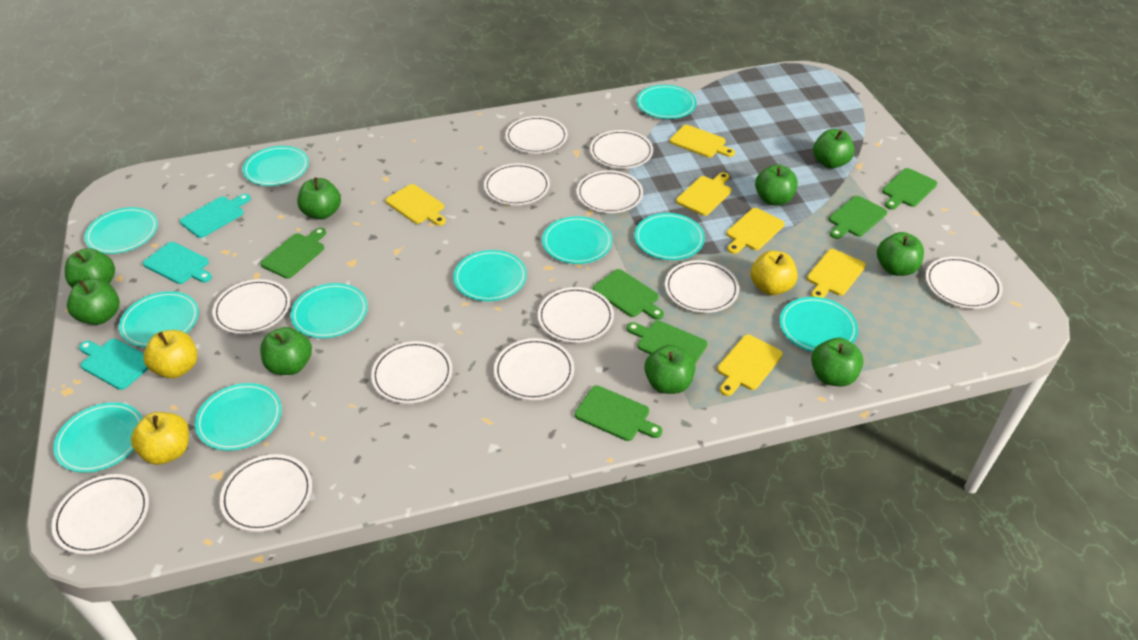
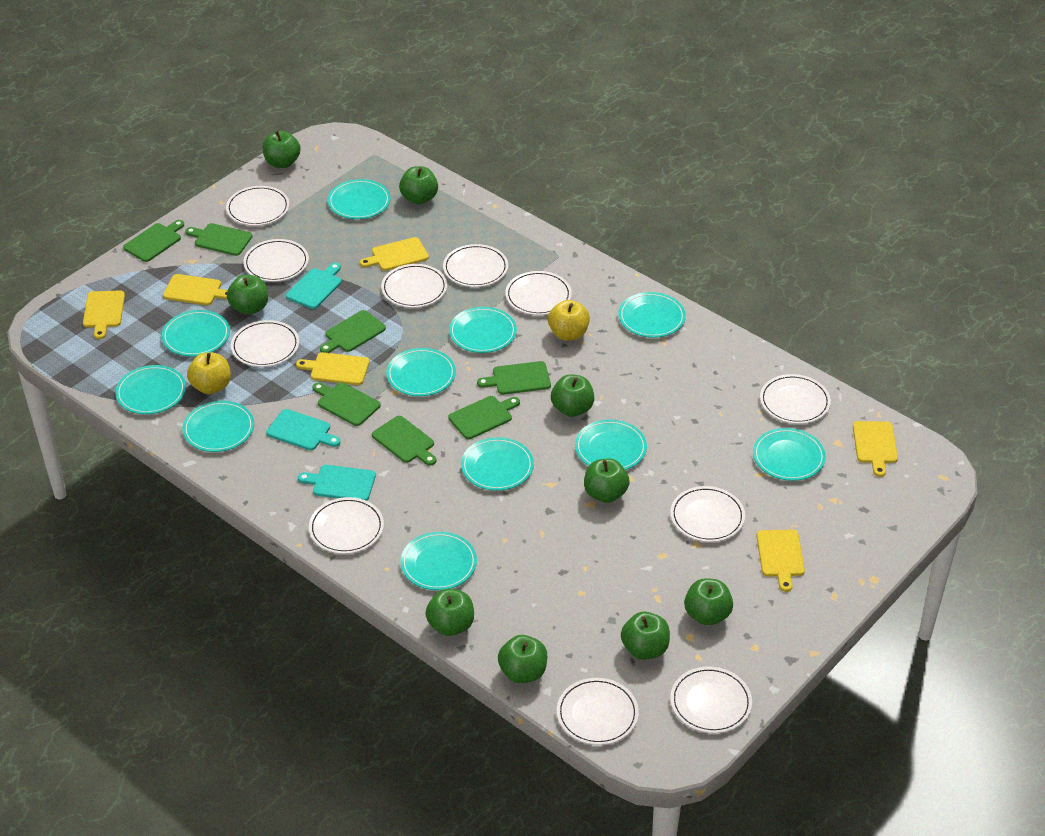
green cutting board: [260,228,326,279] [575,385,662,441] [593,269,664,320] [627,320,708,364] [829,196,887,239] [882,168,938,210] = 6 -> [123,220,184,262] [185,223,253,256] [313,382,381,426] [320,310,386,353] [372,416,436,466] [448,396,520,439] [477,361,551,395] = 7
white plate: [51,474,149,554] [212,279,290,334] [220,454,312,532] [371,341,452,404] [484,163,550,205] [494,338,574,400] [505,116,568,153] [538,287,614,343] [577,170,643,213] [590,130,653,169] [665,260,739,313] [926,257,1003,309] = 12 -> [226,186,289,226] [231,320,299,367] [243,239,309,282] [309,497,384,554] [381,264,447,308] [443,244,508,287] [505,271,572,315] [557,678,639,745] [670,486,745,542] [670,666,752,733] [760,374,831,424] = 11
yellow apple: [131,412,189,465] [143,330,198,378] [751,251,798,295] = 3 -> [187,353,231,394] [548,300,590,341] = 2

